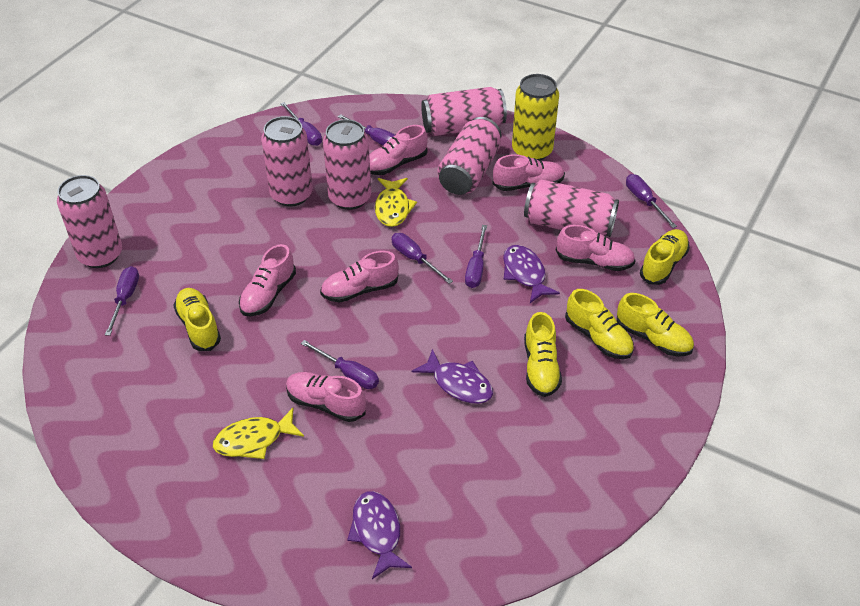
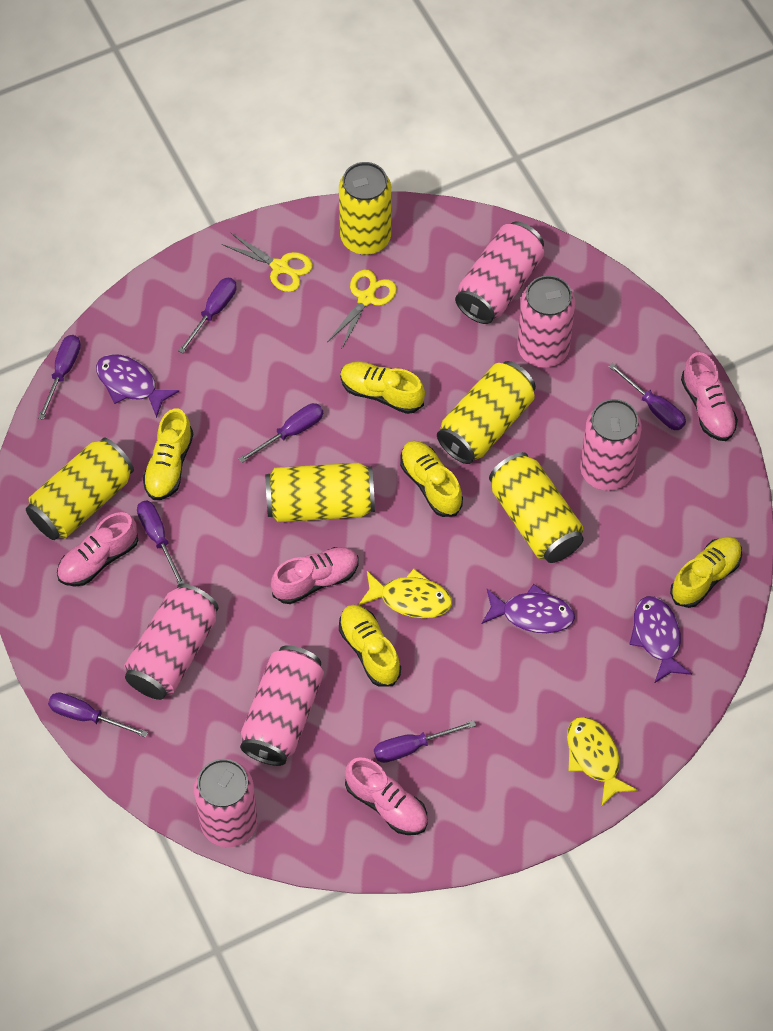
pink shoe: [239,244,296,316] [286,372,366,422] [320,251,399,303] [369,125,428,175] [492,154,565,191] [556,225,636,271] = 6 -> [57,512,138,587] [271,547,359,604] [345,757,427,835] [681,352,738,441] = 4
yellow can: [512,74,559,161] = 1 -> [26,438,134,540] [265,463,375,522] [339,162,391,255] [437,361,536,464] [489,452,584,563] = 5
yellow scissors: none = 0 -> [222,232,313,292] [328,270,397,350] = 2

